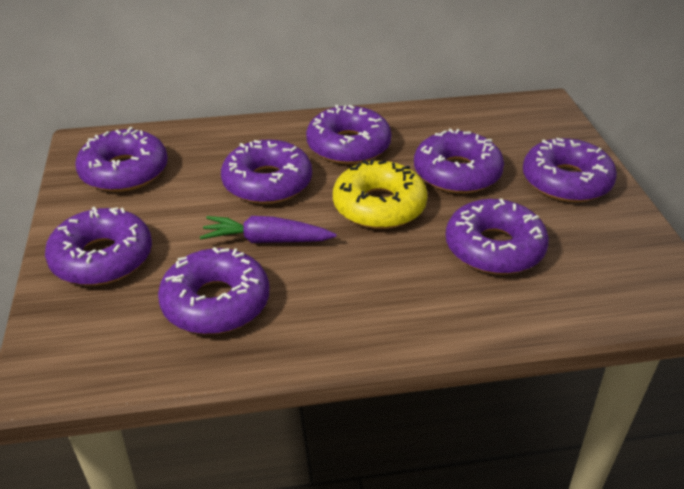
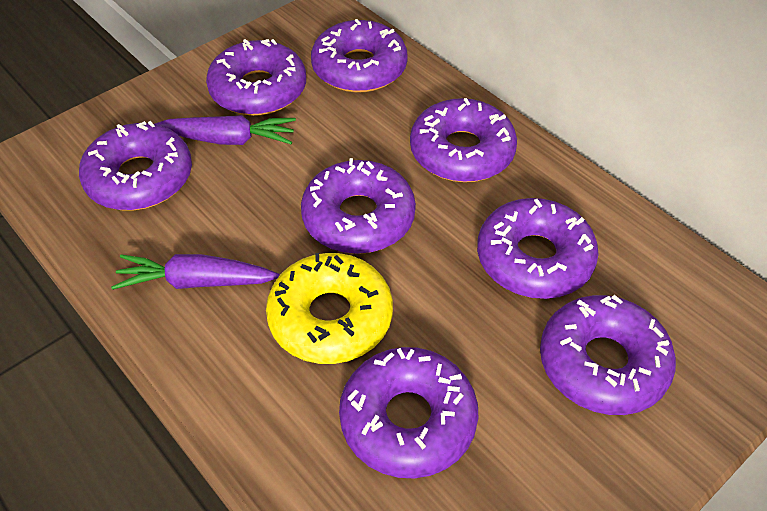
purple carrot: [200,216,337,243] = 1 -> [111,254,280,290] [155,115,296,145] = 2

